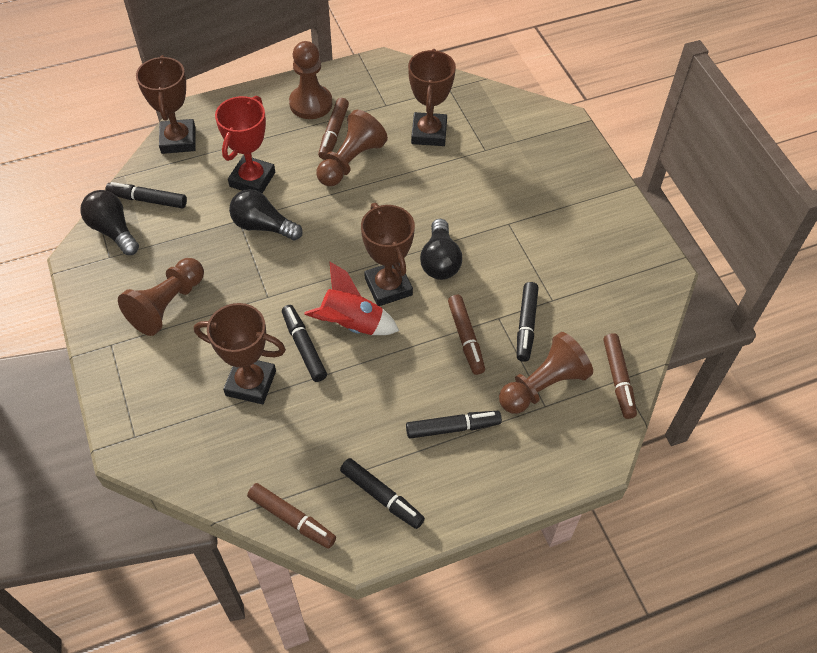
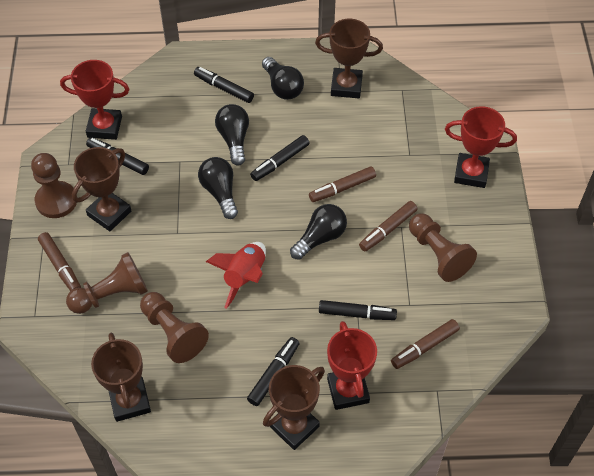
black light bulb: [80,190,139,255] [229,189,303,240] [420,219,462,280] = 3 -> [198,157,238,219] [215,104,249,166] [262,57,304,100] [290,204,347,260] = 4
red trophy: [215,96,275,193] = 1 -> [60,60,129,140] [327,321,377,410] [445,106,517,188] = 3

